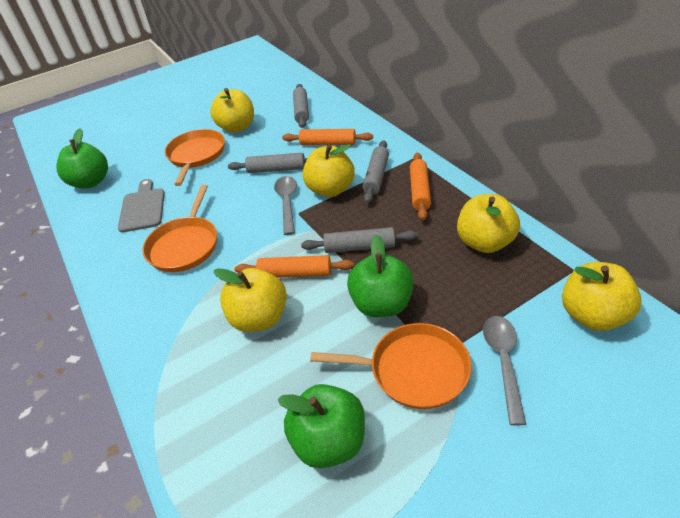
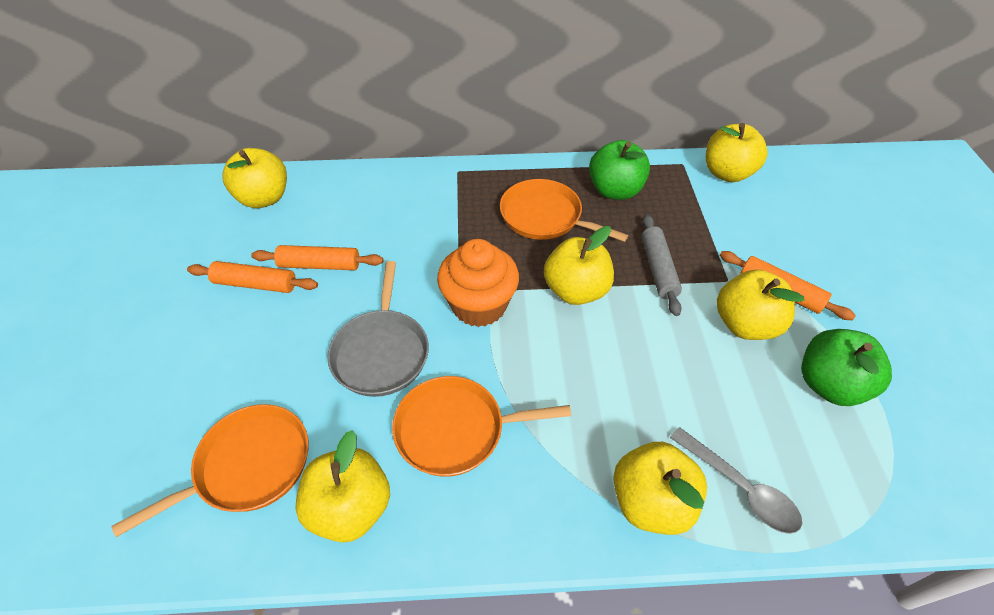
green apple: [57,128,108,188] [278,384,365,468] [347,235,414,317] = 3 -> [589,140,650,200] [801,329,892,406] = 2
grey cutting board: [118,179,165,233] = 1 -> none = 0
grey pan: none = 0 -> [327,261,429,397] = 1
grey rolling pin: [228,153,307,173] [293,84,309,128] [301,227,418,253] [363,140,389,204] = 4 -> [641,214,682,316] = 1
grey spoon: [274,176,297,235] [483,316,526,425] = 2 -> [670,427,802,534] = 1
orange cupcake: none = 0 -> [437,239,519,327] = 1
yellow apple: [210,88,254,133] [213,268,287,332] [303,144,355,197] [457,194,520,253] [562,262,642,331] = 5 -> [222,148,287,208] [296,430,390,543] [544,226,614,305] [613,442,707,535] [706,123,768,182] [717,269,804,340] = 6

